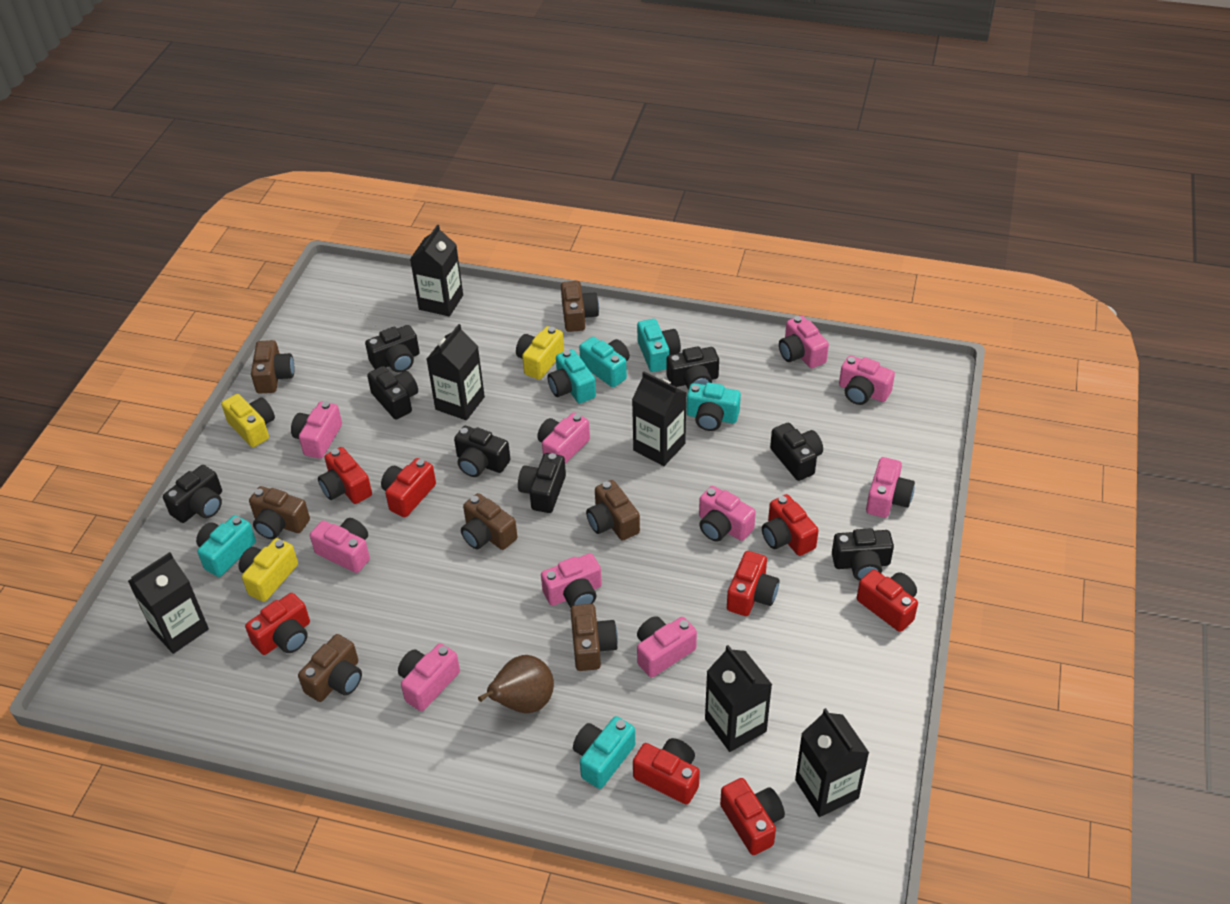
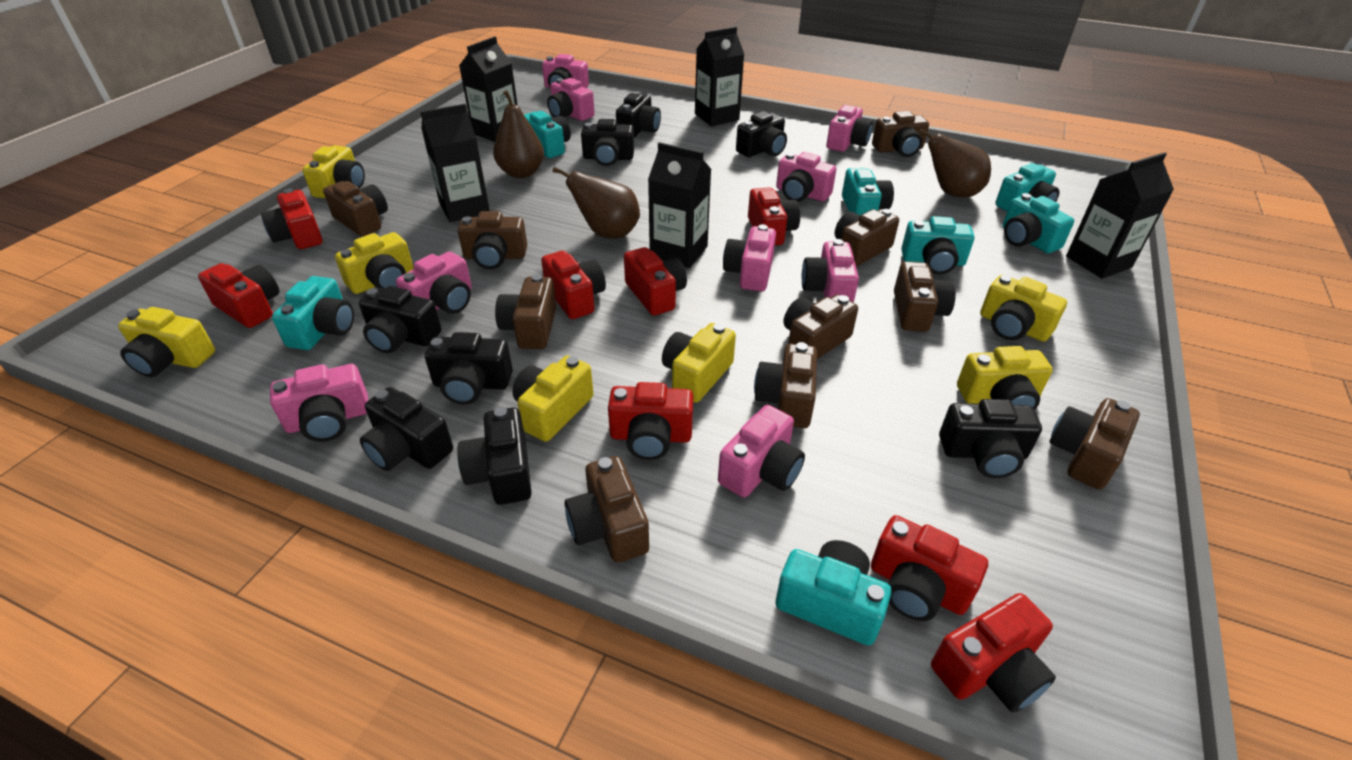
black carton: [128,552,209,654] [410,224,463,317] [427,324,485,420] [632,371,686,466] [705,645,772,752] [795,708,869,817] = 6 -> [420,104,490,222] [459,36,517,142] [648,142,711,268] [695,27,744,126] [1066,152,1174,279] = 5
brown camera: [249,486,310,539] [251,340,294,394] [298,634,362,702] [461,493,517,550] [561,281,599,332] [570,604,618,671] [586,480,640,541] = 7 -> [323,181,388,236] [458,211,527,269] [495,274,557,349] [565,456,649,563] [754,342,817,428] [783,294,858,359] [835,209,899,266] [872,111,929,157] [894,261,956,332] [1049,398,1140,489] = 10
brown pear: [478,655,554,713] = 1 -> [493,90,544,178] [552,167,640,239] [918,129,991,198] = 3
pink camera: [291,401,342,459] [310,518,370,573] [398,643,460,711] [537,413,590,464] [541,553,602,608] [637,616,697,678] [699,486,756,542] [779,315,829,368] [839,355,895,405] [866,457,915,518] = 10 -> [270,364,368,442] [396,251,472,314] [542,54,589,88] [547,78,595,121] [718,405,805,498] [723,224,776,291] [776,152,836,202] [802,239,859,303] [826,105,873,152] = 9
turquoise camera: [196,515,256,577] [547,349,596,404] [573,716,635,789] [579,337,630,387] [637,319,681,372] [686,383,741,431] = 6 -> [272,276,354,350] [524,111,571,158] [776,540,891,646] [842,168,894,215] [901,216,975,274] [995,163,1060,211] [1002,193,1074,253] = 7
yellow camera: [221,394,275,447] [239,538,298,602] [516,326,564,380] = 3 -> [118,307,215,377] [302,145,365,199] [335,232,414,294] [512,355,593,442] [662,323,736,403] [957,346,1053,410] [980,275,1067,342] = 7

